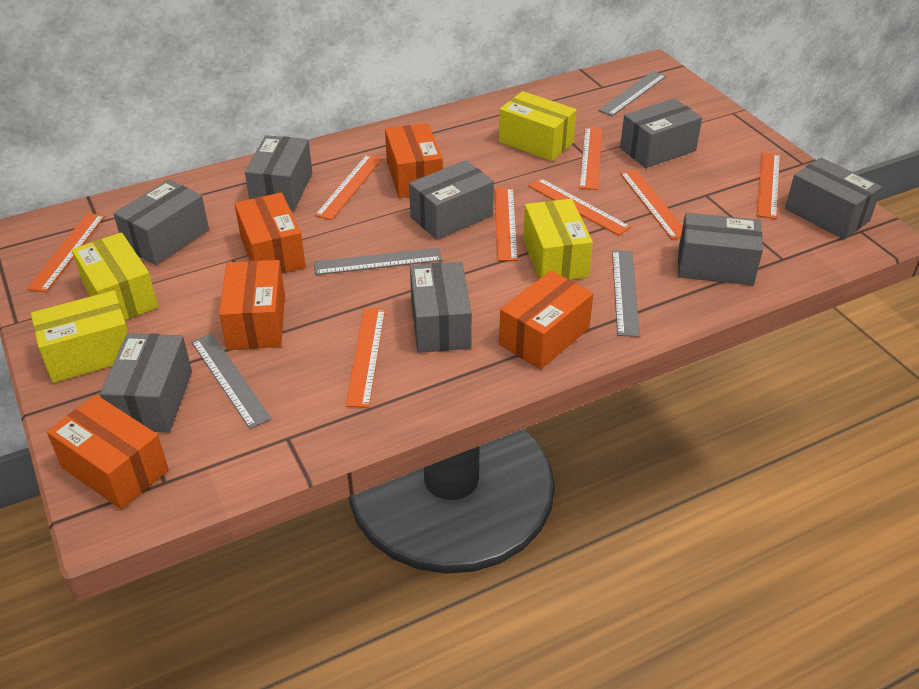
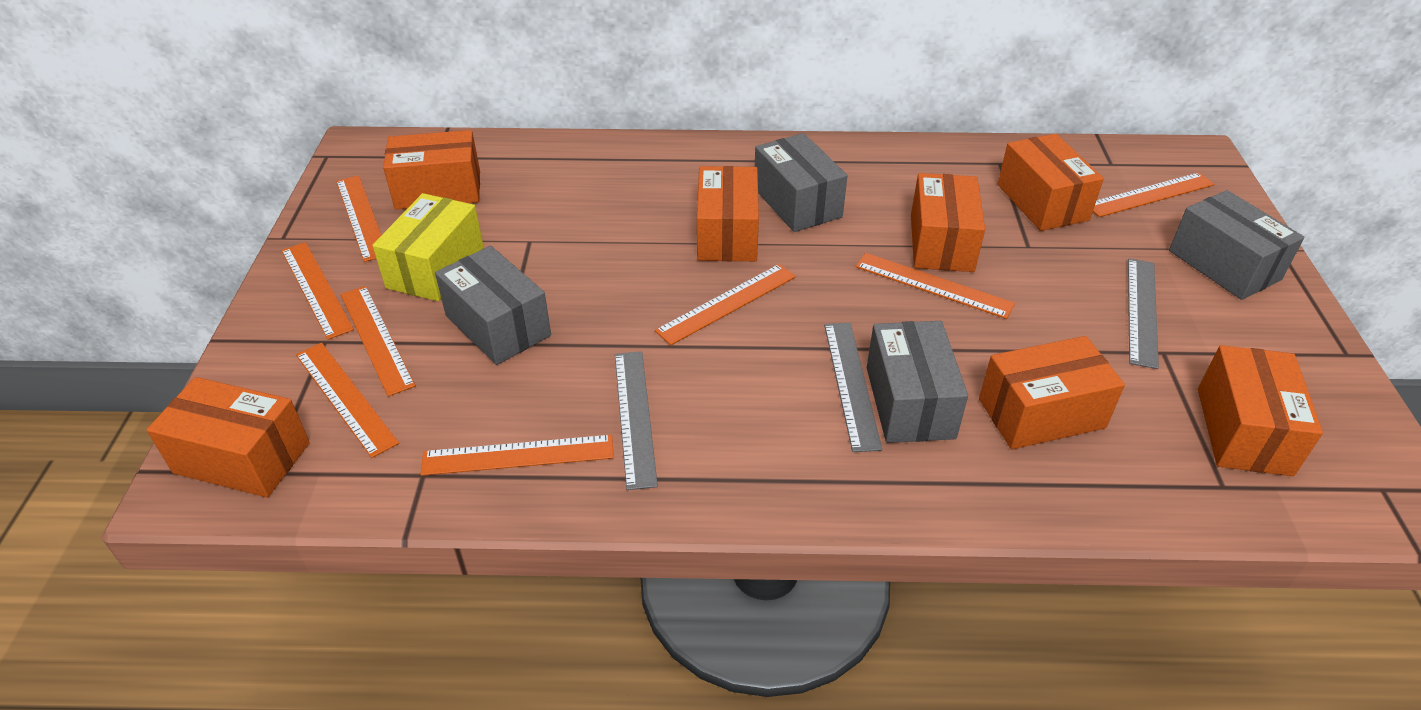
grey box: [100,333,192,433] [114,180,209,265] [245,135,312,210] [409,160,494,240] [410,262,472,353] [620,98,702,168] [678,212,763,286] [785,157,882,239] = 8 -> [435,246,551,365] [755,133,848,232] [867,321,968,443] [1169,190,1304,300] = 4
grey ruler: [191,333,272,429] [313,248,442,275] [598,71,666,116] [612,250,640,337] = 4 -> [615,351,658,490] [824,323,882,452] [1128,258,1159,369] = 3
orange box: [47,395,169,510] [219,260,285,350] [234,193,306,274] [385,123,443,198] [499,271,593,369] = 5 -> [147,377,310,497] [383,130,480,210] [697,166,759,261] [911,173,985,272] [979,336,1125,449] [998,134,1104,231] [1198,345,1323,476] = 7
yellow box: [31,290,129,383] [72,232,158,320] [499,91,577,161] [523,199,593,279] = 4 -> [372,193,484,301] = 1

